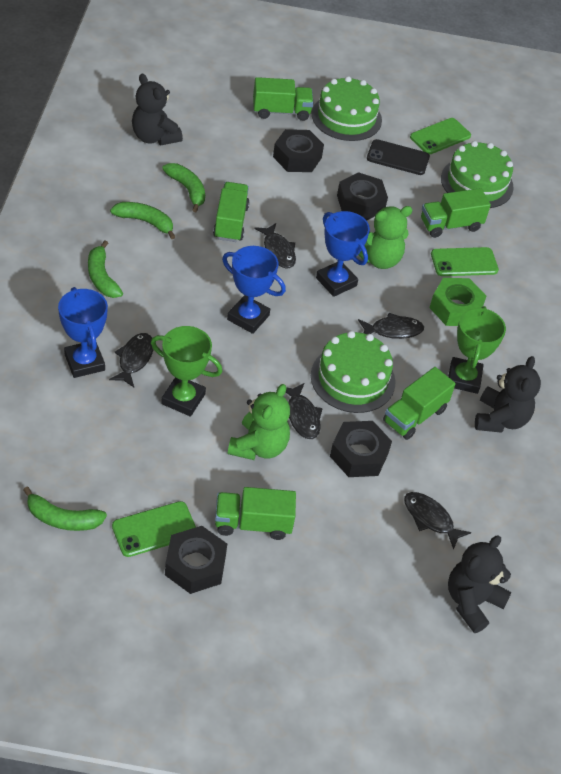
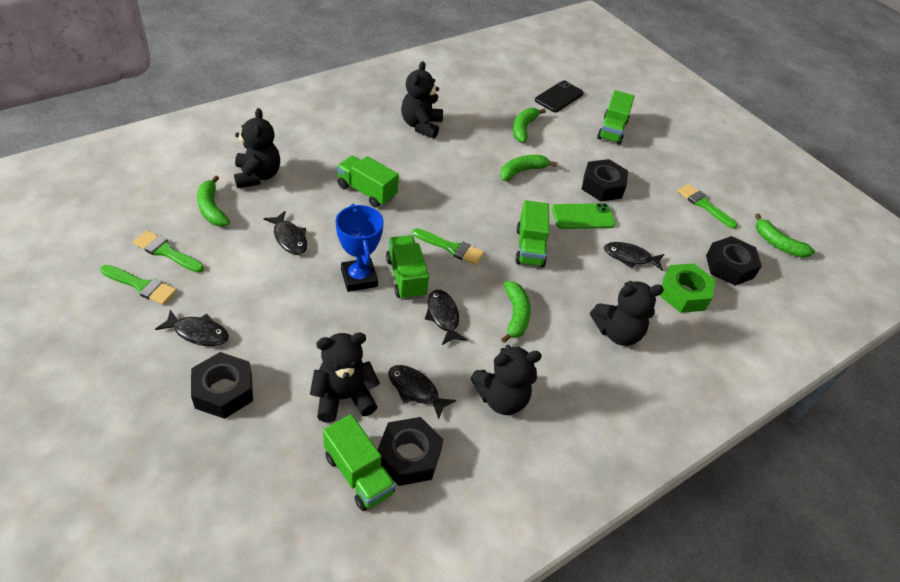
black teddy bear: [132,74,183,145] [448,536,512,633] [475,356,541,433] = 3 -> [234,108,280,188] [310,332,380,423] [401,61,443,139] [471,345,542,415] [590,281,664,346] = 5
blue trophy: [58,287,108,378] [222,246,286,334] [316,211,370,297] = 3 -> [336,204,384,292] = 1
green banana: [23,486,107,531] [88,241,123,298] [110,202,175,239] [162,163,205,212] = 4 -> [197,175,230,227] [500,155,557,181] [501,281,531,343] [513,108,546,143] [755,213,815,258] = 5
green brush: none = 0 -> [100,265,177,305] [133,230,204,273] [412,228,484,265] [678,184,738,229] = 4
green cake: [311,331,396,413] [312,76,382,141] [441,141,514,208] = 3 -> none = 0
green phone: [112,501,196,557] [410,118,471,154] [431,247,499,276] = 3 -> [552,203,616,229] = 1
green teddy bear: [228,384,290,460] [358,206,412,269] = 2 -> none = 0
green trophy: [151,326,222,416] [448,306,506,394] = 2 -> none = 0

